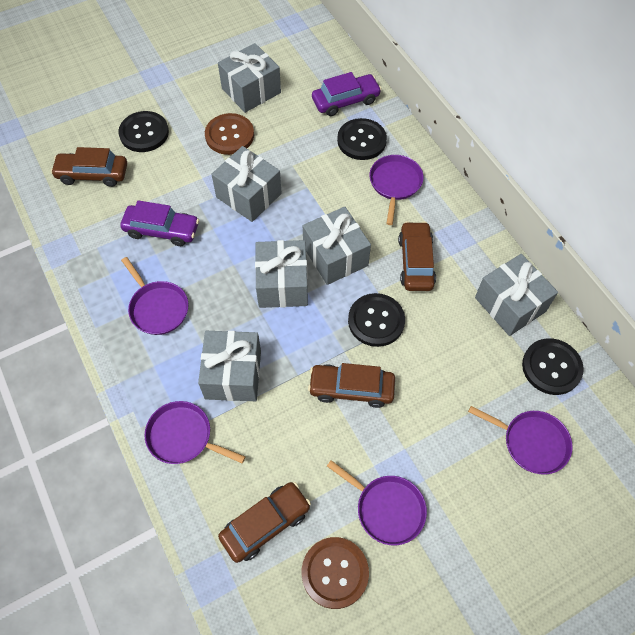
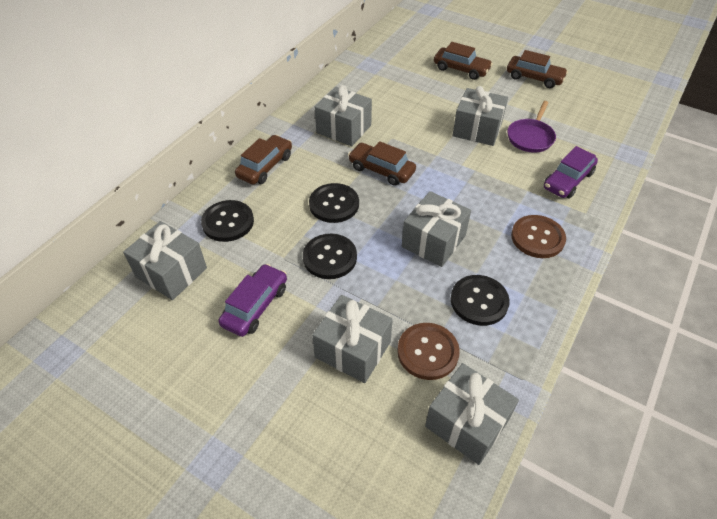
purple pan: [121,257,189,335] [144,401,246,464] [327,460,427,545] [369,155,423,225] [468,406,573,474] = 5 -> [507,101,556,153] = 1

